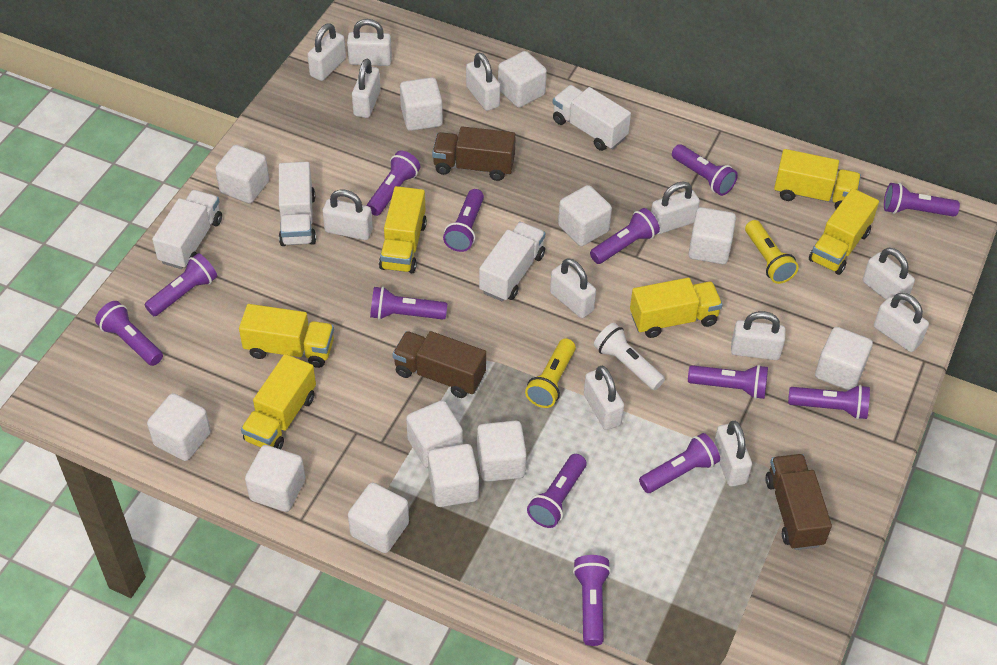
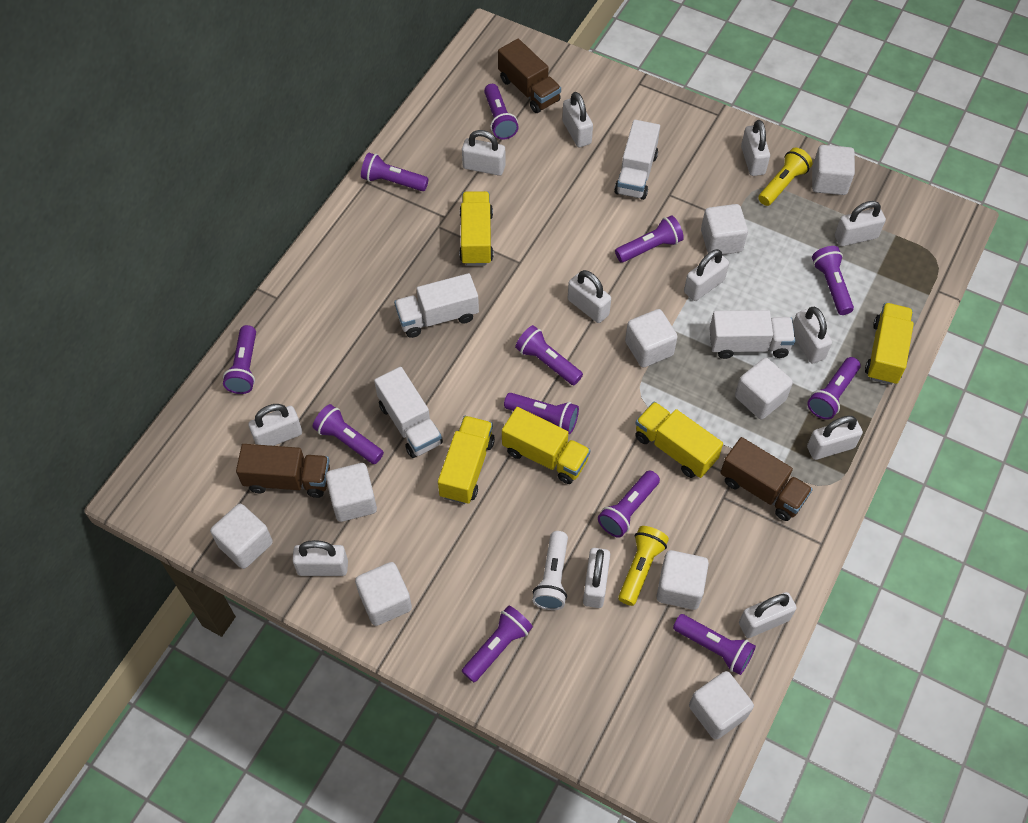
purple flashlight: [95,301,163,366] [144,253,217,316] [367,151,421,216] [370,286,447,320] [443,189,484,252] [527,454,586,528] [573,555,611,646] [590,208,660,264] [639,433,720,493] [672,144,738,196] [688,365,768,399] [788,385,870,420] [884,183,960,217] = 13 -> [223,325,256,394] [313,404,384,464] [361,153,429,191] [462,606,533,682] [484,84,519,140] [504,393,579,434] [515,325,583,385] [598,470,660,538] [615,215,684,262] [673,614,756,675] [807,357,860,420] [812,246,854,315] = 12
white cube: [147,393,211,461] [215,145,269,203] [245,445,306,512] [348,482,409,553] [400,77,443,131] [406,400,463,468] [428,444,479,507] [477,420,527,482] [498,51,547,108] [558,185,612,246] [688,207,736,264] [815,327,873,390] = 12 -> [210,504,273,569] [326,463,377,522] [355,562,412,626] [625,309,678,368] [657,550,709,610] [689,671,754,740] [701,204,748,255] [735,358,793,419] [812,145,855,195] = 9
yellow truck: [239,304,334,368] [241,354,316,449] [379,186,427,273] [630,278,723,338] [774,149,861,209] [809,188,879,275] = 6 -> [438,416,495,504] [459,191,493,266] [502,407,590,484] [635,402,723,478] [865,303,914,385] = 5

